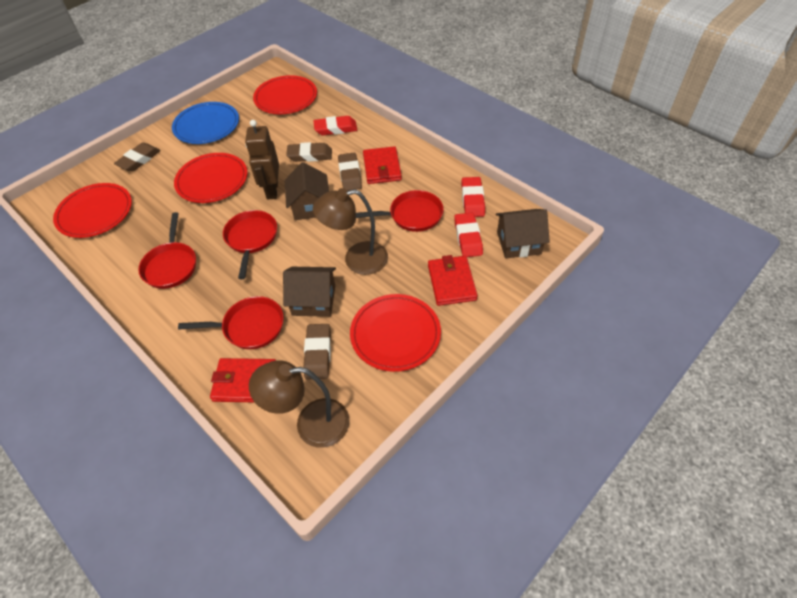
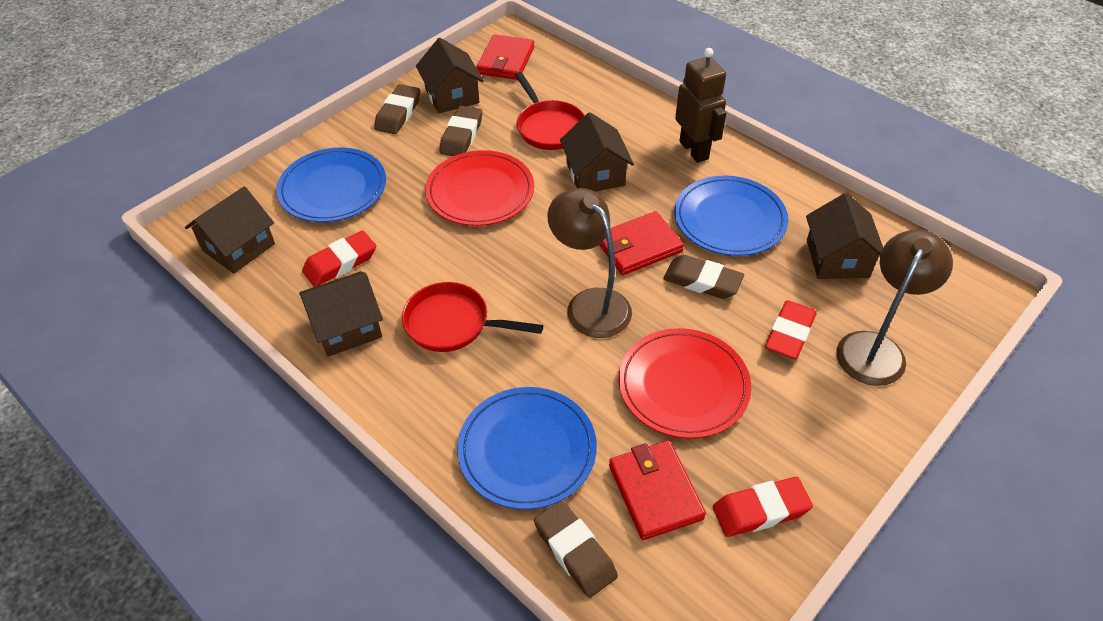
blue plate: [172,102,239,144] = 1 -> [276,147,386,222] [457,387,597,510] [674,176,788,256] = 3
brown house: [283,267,336,317] [285,162,329,220] [496,209,550,259] = 3 -> [185,186,275,274] [299,272,383,357] [416,38,484,113] [560,112,634,192] [806,193,883,279] = 5
red pan: [138,212,196,289] [178,296,284,349] [223,210,277,279] [356,190,444,232] = 4 -> [402,282,543,352] [515,72,585,150] = 2
red plate: [53,183,132,238] [174,153,248,203] [253,75,317,114] [350,294,441,372] = 4 -> [425,150,534,226] [618,328,752,439] = 2

